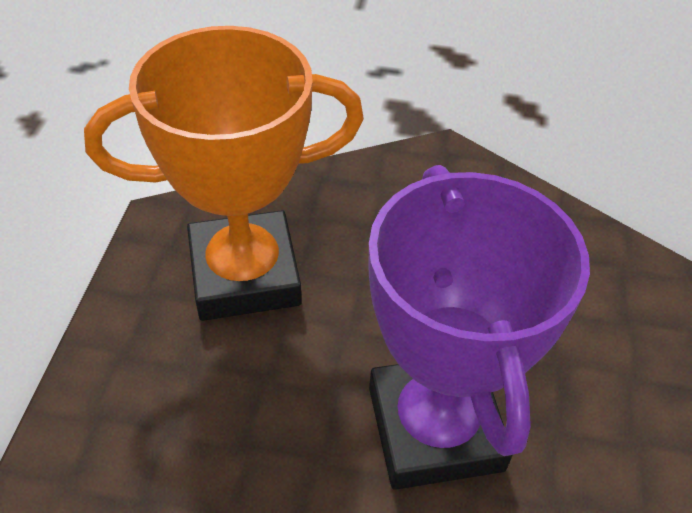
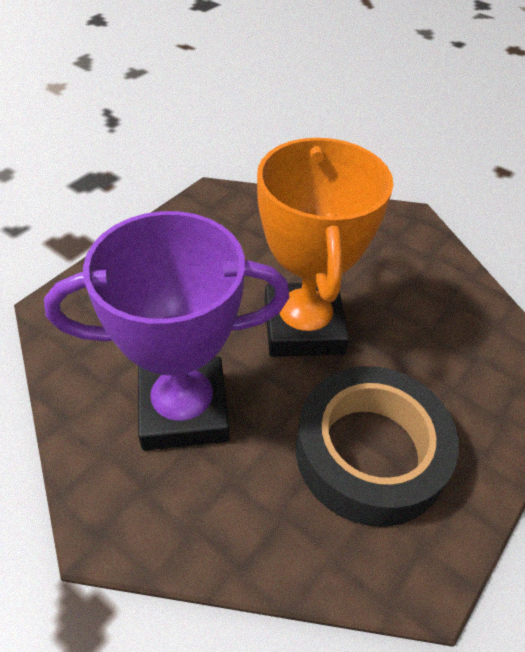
black tape: none = 0 -> [296,366,459,527] = 1

